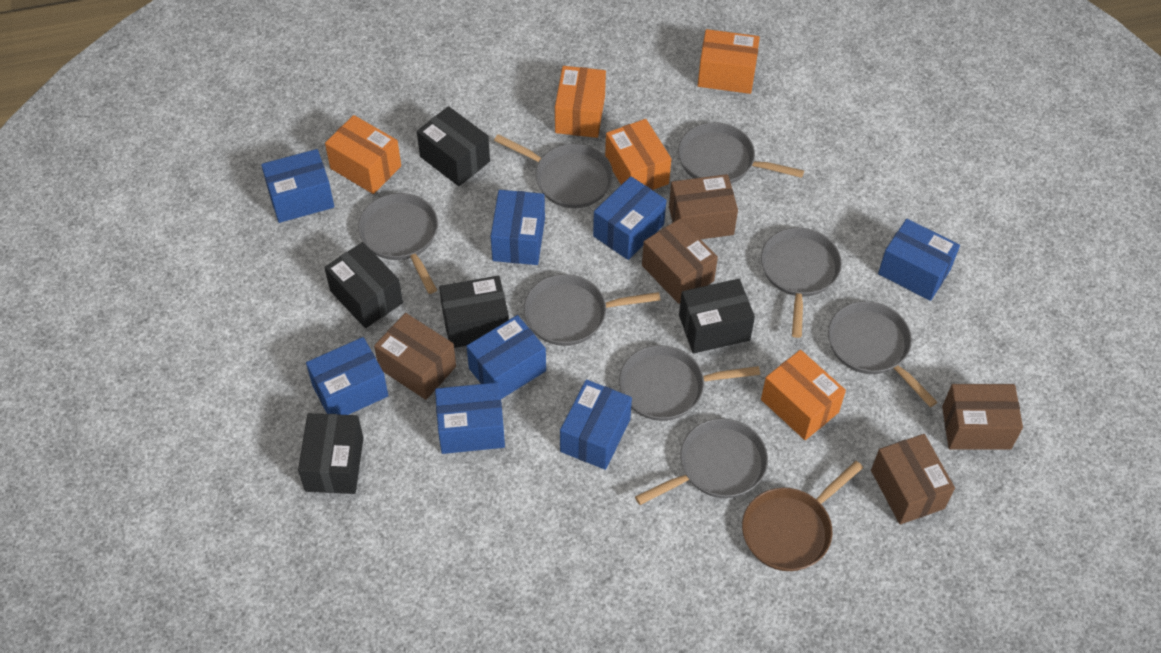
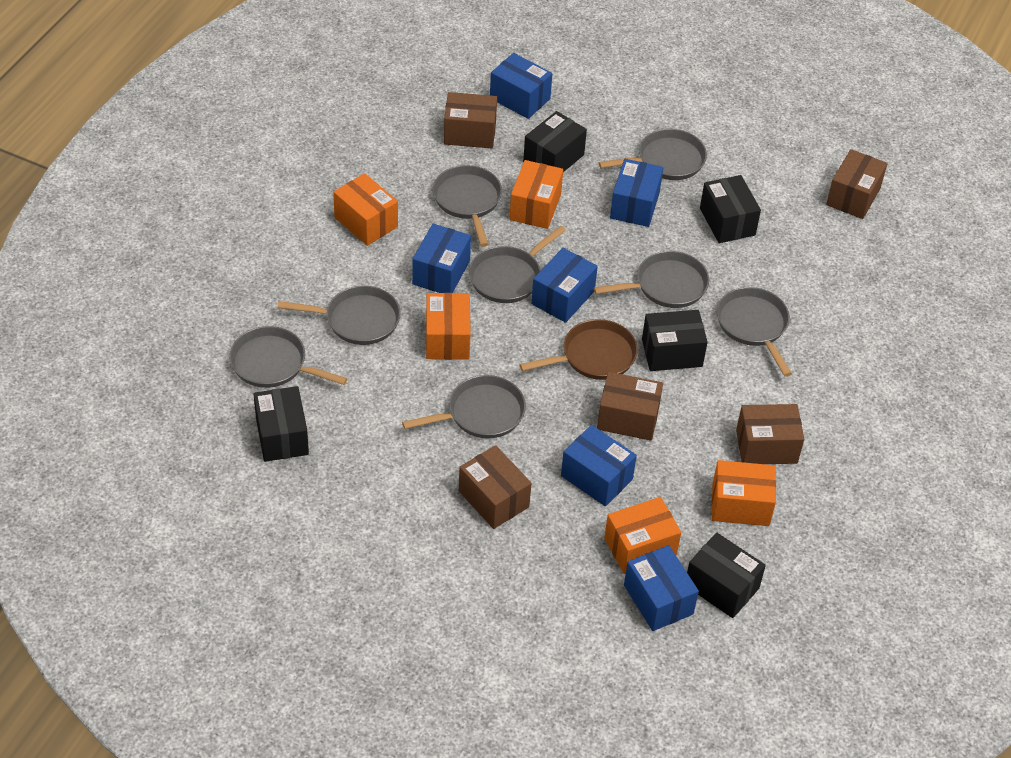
blue box: [261,149,334,223] [306,337,388,415] [435,382,505,454] [466,315,546,399] [491,190,545,265] [560,380,632,470] [593,176,666,260] [878,219,960,301] = 8 -> [412,224,471,293] [490,53,552,119] [531,248,598,323] [561,425,637,506] [610,159,663,227] [624,545,699,631] = 6

